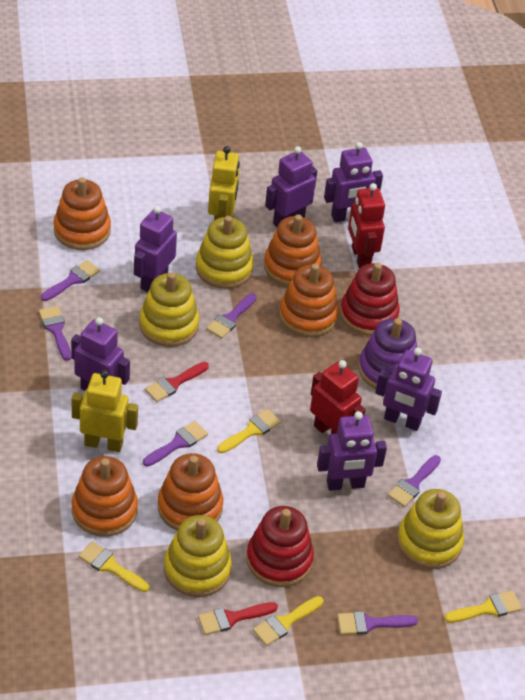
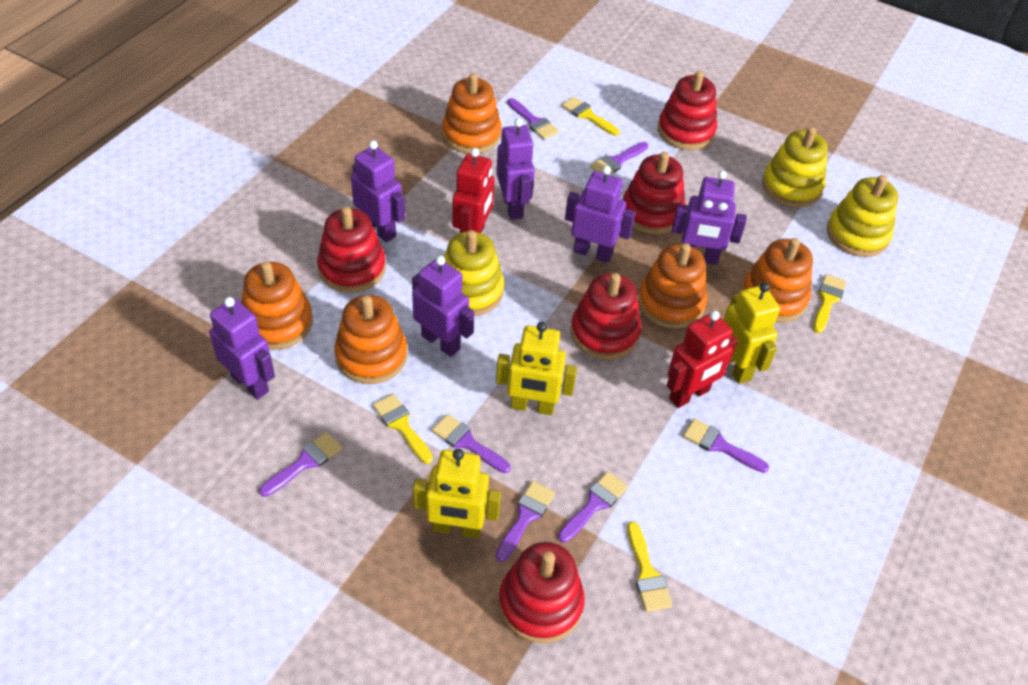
purple brush: [39,306,71,361] [41,260,100,301] [143,421,208,467] [206,293,257,339] [337,611,418,635] [388,455,441,507] = 6 -> [259,432,342,497] [432,414,511,473] [496,481,555,562] [507,98,559,140] [558,471,628,543] [590,142,648,175] [683,418,769,473] = 7
purple stacking toy: [358,318,417,389] = 1 -> none = 0
red brush: [145,362,209,402] [198,602,278,635] = 2 -> none = 0
red stacking toy: [246,506,314,587] [340,263,400,336] = 2 -> [317,207,386,293] [499,542,585,643] [571,273,641,360] [623,152,685,234] [658,71,717,150] = 5
yellow robot: [72,370,138,452] [208,146,240,220] = 2 -> [413,449,501,538] [496,322,577,415] [723,282,780,384] = 3
yellow stacking toy: [139,272,199,347] [164,515,232,597] [196,216,254,289] [397,489,464,569] = 4 -> [444,230,504,316] [762,127,828,207] [827,175,898,257] = 3

